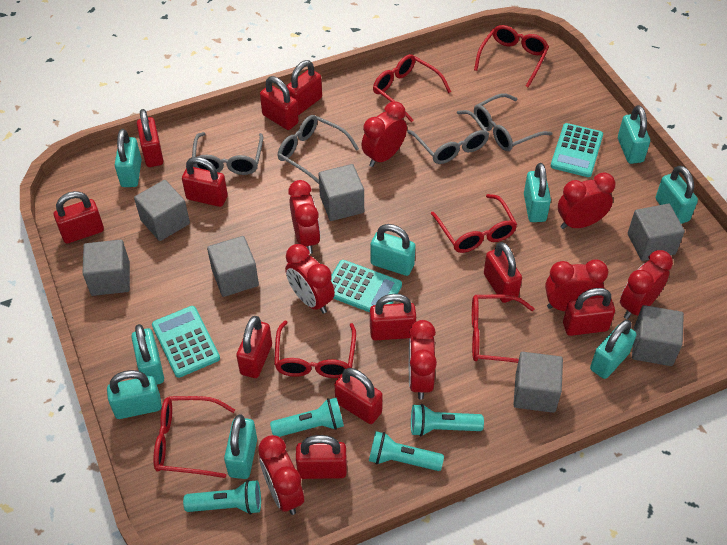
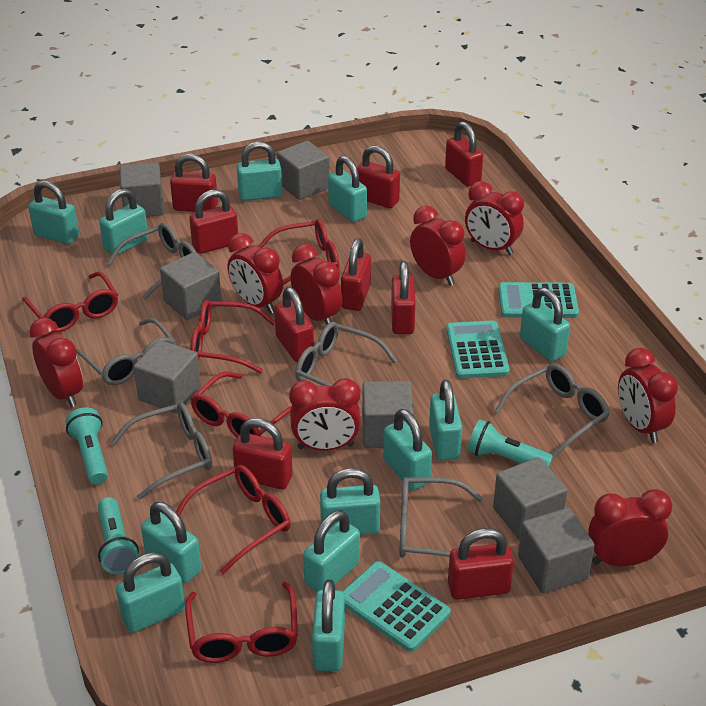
grey glasses: [192,132,263,175] [278,115,359,184] [407,110,489,164] [474,93,552,151] = 4 -> [76,318,176,385] [107,223,196,300] [111,402,212,500] [295,322,397,409] [399,477,483,558] [494,364,610,459] = 6
red padlock: [54,191,104,244] [137,109,163,167] [182,157,228,207] [236,316,272,378] [260,76,299,130] [286,60,322,115] [296,435,347,479] [334,368,383,424] [370,294,416,341] [484,242,522,303] [563,288,615,336] = 11 -> [170,153,218,212] [189,189,238,254] [233,418,293,490] [274,287,314,362] [341,238,371,311] [357,145,400,208] [391,261,416,334] [445,121,483,187] [448,528,514,600] = 9
turquoise flashlight: [183,480,261,515] [270,397,344,437] [369,431,444,471] [411,404,484,436] = 4 -> [66,407,108,485] [98,497,139,574] [467,419,553,467] = 3
turquoise padlock: [107,370,162,419] [115,129,142,187] [131,324,164,385] [224,414,257,479] [370,224,416,276] [524,163,551,222] [590,320,637,379] [618,105,650,164] [656,165,698,224] = 9 -> [28,181,79,244] [99,189,148,256] [116,552,185,633] [141,502,201,584] [237,141,282,201] [303,510,360,592] [312,579,345,671] [320,468,380,535] [328,156,367,222] [383,409,432,490] [429,380,462,461] [520,288,570,362] = 12

